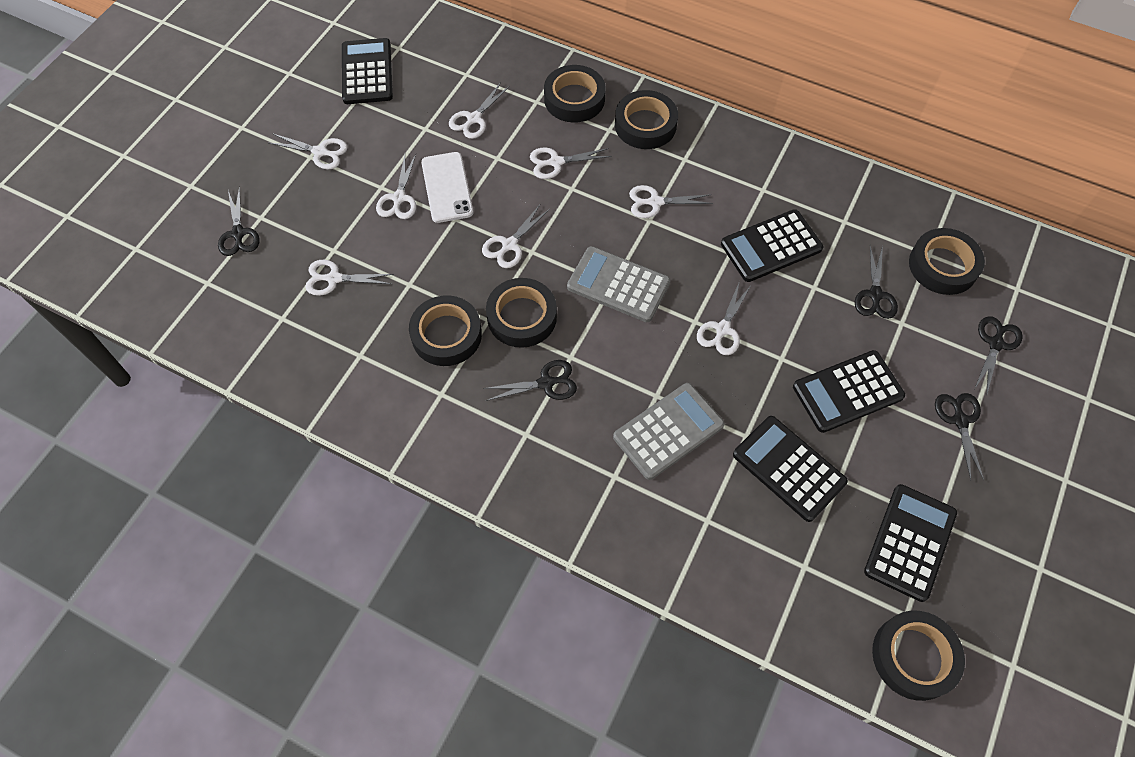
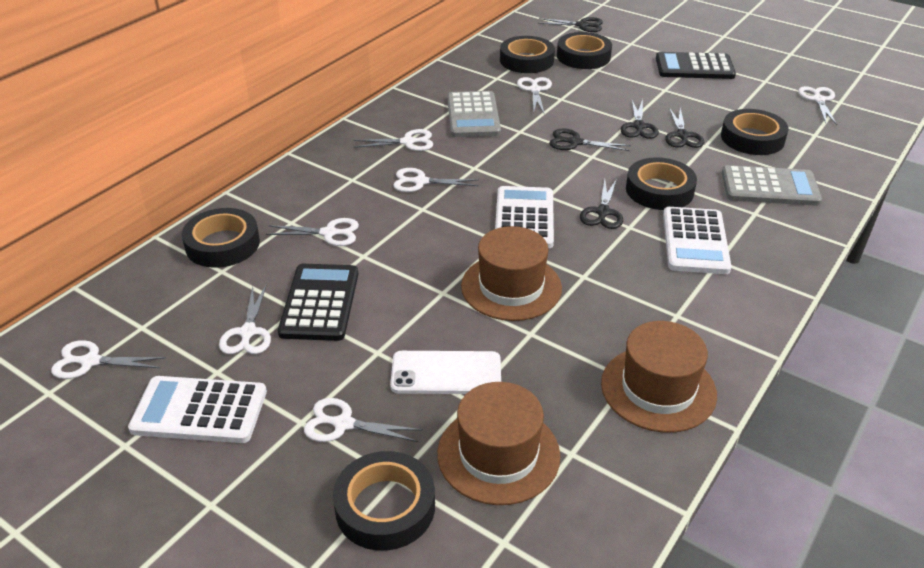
black calculator: [342,38,393,104] [721,209,823,282] [733,416,848,522] [793,350,905,433] [864,484,957,602] = 5 -> [278,264,358,341] [656,52,736,79] = 2
brown hat: none = 0 -> [437,382,561,505] [461,226,562,321] [601,321,717,433] = 3
white calculator: none = 0 -> [128,376,267,443] [495,186,554,248] [663,207,732,274] = 3

